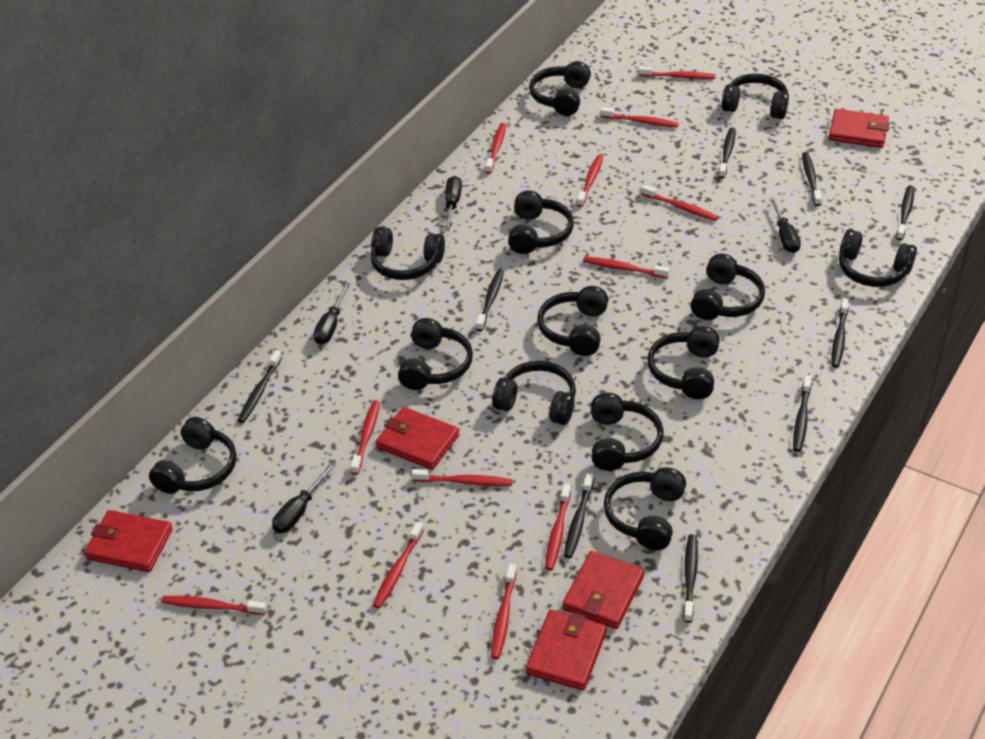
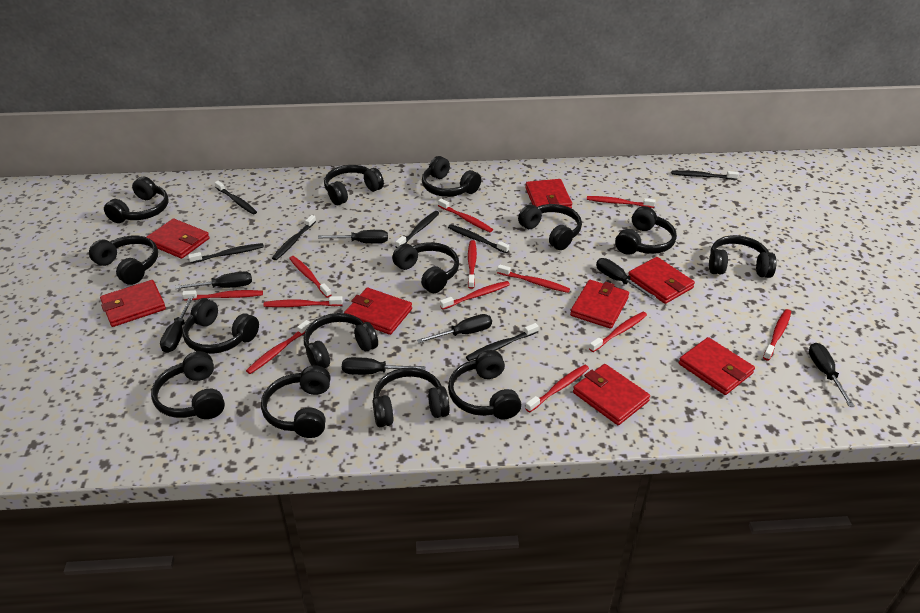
black headphones: [149,417,236,494] [370,227,445,280] [398,318,473,390] [492,361,576,425] [508,190,574,254] [529,61,591,116] [537,286,608,356] [591,393,664,471] [604,467,686,550] [648,326,720,399] [691,254,765,320] [722,74,789,119] [839,229,917,287] = 13 -> [89,235,158,285] [104,177,168,223] [151,351,225,419] [182,298,259,354] [261,365,331,438] [304,313,378,368] [324,165,384,205] [373,367,450,427] [392,242,459,293] [422,156,481,197] [448,350,522,420] [518,204,582,250] [615,206,677,255] [709,235,777,278] = 14
black screwdriver: [272,463,336,533] [314,283,350,345] [445,176,462,231] [769,197,801,253] = 4 -> [160,296,194,353] [175,272,252,289] [318,230,388,243] [342,357,425,375] [417,314,492,343] [596,258,656,299] [809,343,854,407] = 7
black toothbrush: [238,350,282,423] [476,269,504,331] [564,473,594,558] [683,534,698,623] [718,127,736,179] [793,375,812,452] [802,152,822,206] [832,298,849,368] [896,185,914,240] = 9 -> [188,243,264,263] [214,181,257,215] [272,215,316,260] [395,211,439,248] [448,224,509,253] [466,323,539,361] [672,170,739,180] = 7
red wallet: [84,510,173,572] [376,407,459,470] [526,610,607,691] [562,551,644,629] [828,109,889,148] = 5 -> [100,280,166,327] [147,219,210,259] [344,288,412,335] [525,179,572,209] [570,280,629,329] [573,364,650,425] [628,257,695,304] [679,337,755,395] = 8

